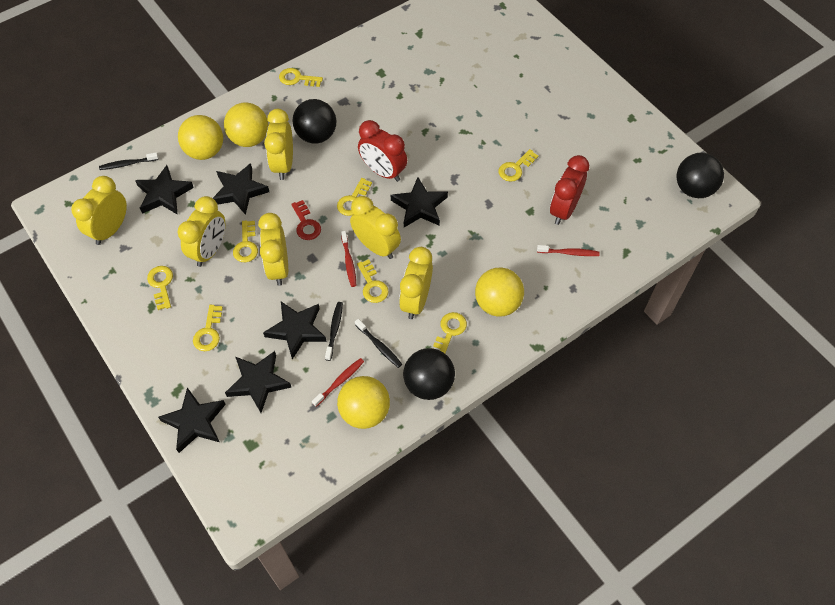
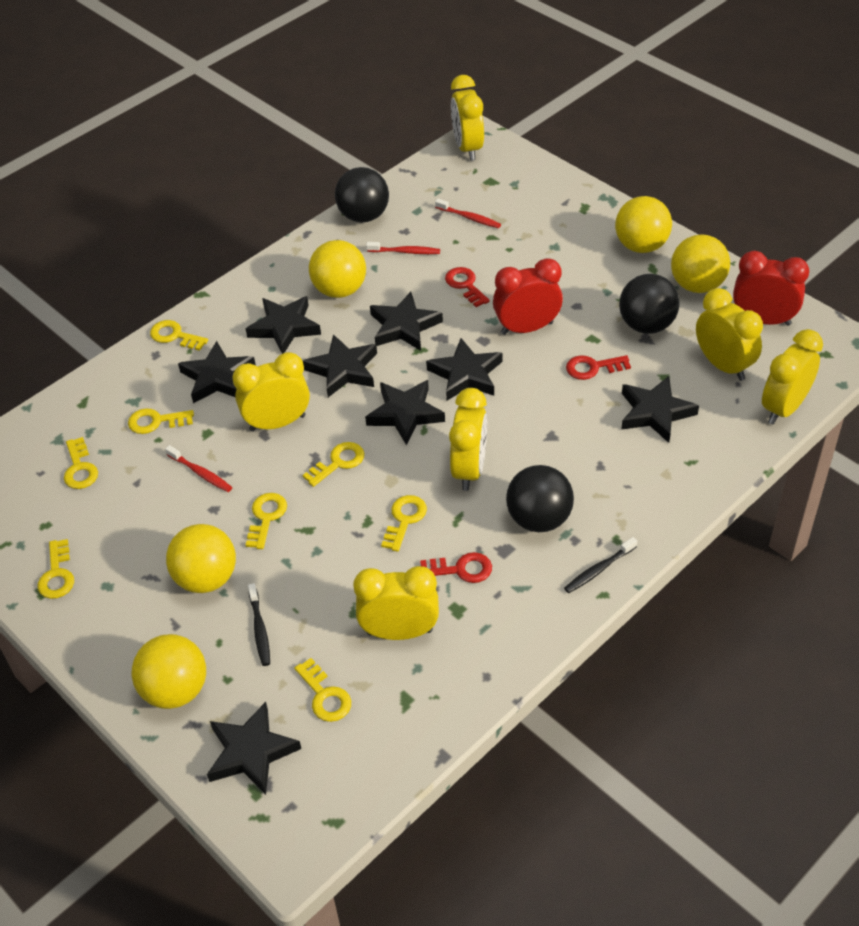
black star: [135,165,194,215] [158,388,226,453] [213,163,269,215] [225,351,291,413] [263,302,327,360] [391,177,448,227] = 6 -> [178,341,256,403] [207,702,301,795] [246,296,321,354] [303,334,377,397] [365,380,445,445] [370,292,443,351] [426,338,502,400] [621,376,699,443] = 8
black toothbrush: [99,152,159,170] [325,302,343,361] [355,319,402,368] = 3 -> [248,583,270,666] [564,537,637,593] = 2
red key: [291,200,321,240] = 1 -> [420,552,492,583] [445,267,490,307] [566,355,631,380] = 3
yellow ball: [178,115,223,160] [224,102,268,147] [337,376,390,429] [475,267,524,317] = 4 -> [132,634,206,709] [166,524,236,593] [309,240,366,298] [615,196,672,253] [671,234,730,293] = 5

